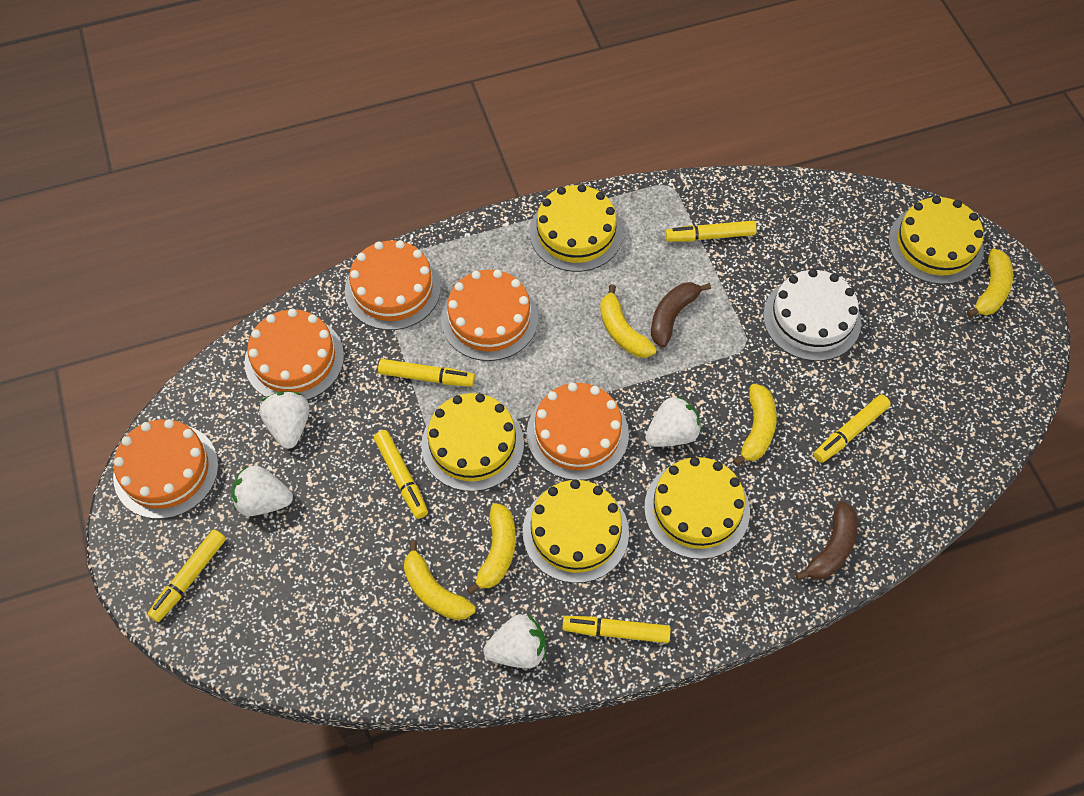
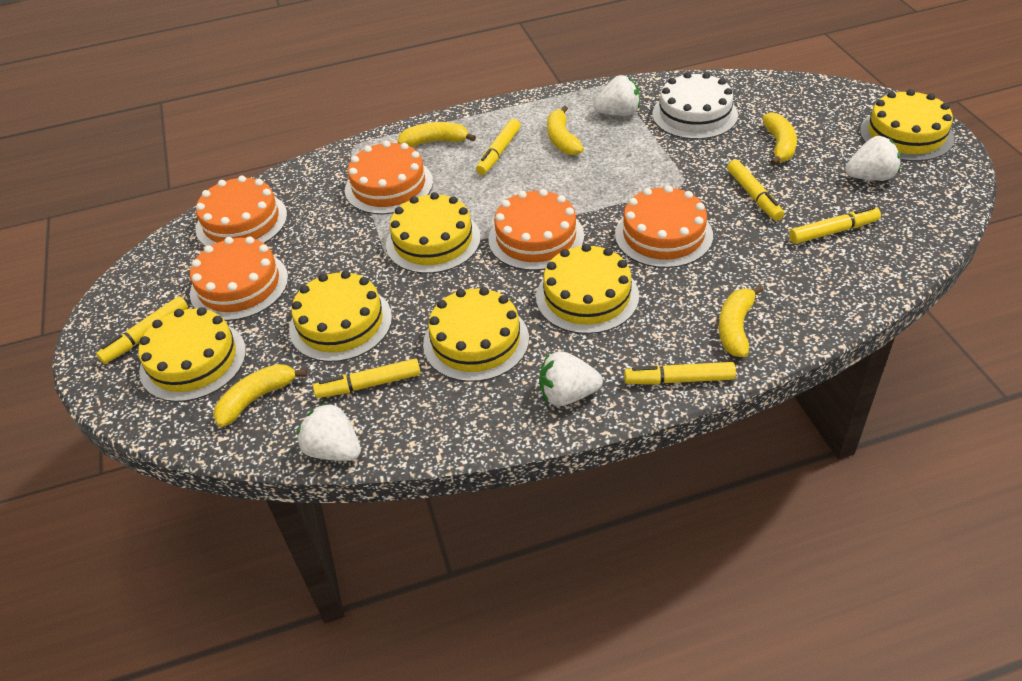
brown banana: [651,282,711,347] [795,501,858,580] = 2 -> none = 0
yellow cake: [421,393,524,492] [523,479,629,583] [530,184,623,272] [644,457,750,559] [889,196,984,284] = 5 -> [138,307,246,402] [289,271,392,362] [386,192,481,274] [423,287,529,382] [536,244,639,334] [860,89,954,161] = 6

